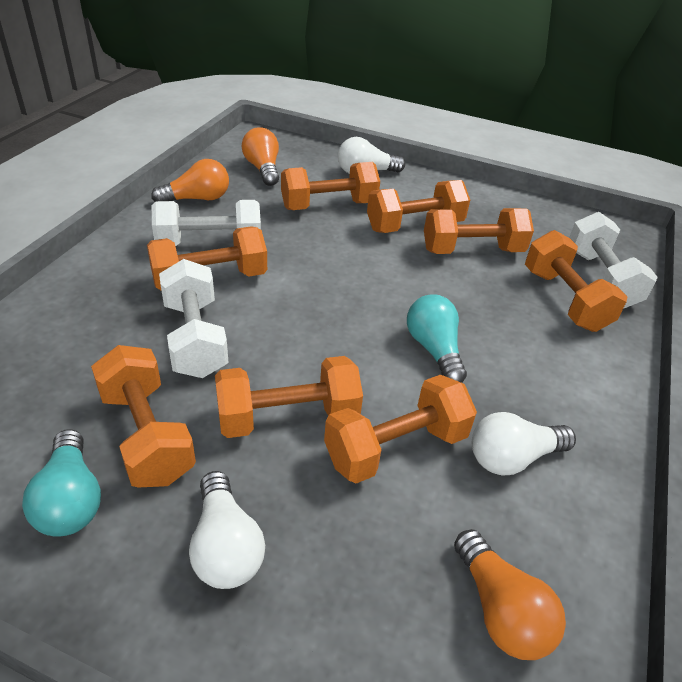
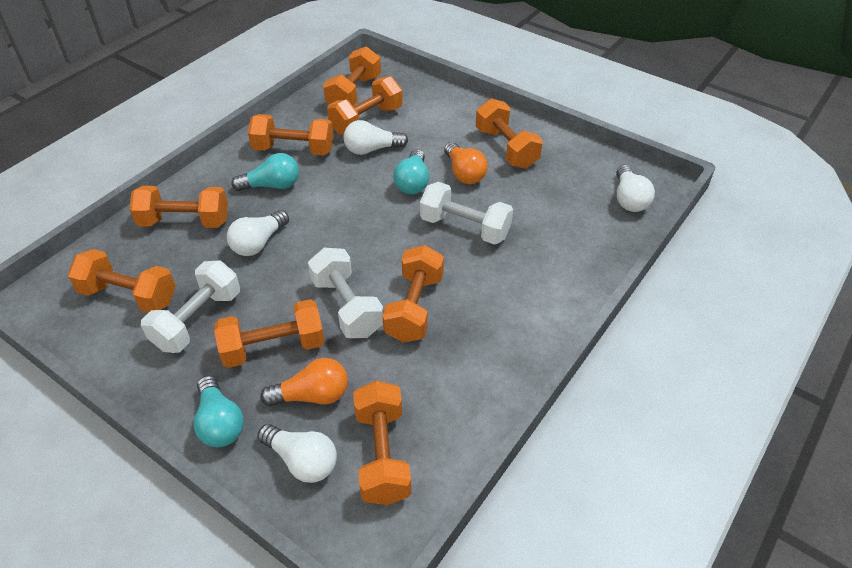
orange dumbbell: [91,345,196,487] [147,226,267,291] [215,356,363,438] [281,162,380,210] [324,375,477,484] [367,180,470,233] [424,208,534,254] [525,230,627,332] = 8 -> [68,249,176,313] [130,186,228,228] [214,299,325,368] [248,114,334,156] [323,47,381,106] [327,76,403,135] [353,381,411,505] [382,245,444,342] [476,98,543,168] = 9
orange light bulb: [151,159,229,202] [242,127,279,186] [454,529,566,660] = 3 -> [260,358,348,406] [444,142,488,184] = 2
turquoise light bulb: [22,429,101,536] [407,295,467,383] = 2 -> [194,376,244,447] [232,153,299,191] [393,149,429,194] = 3
white light bulb: [189,471,265,589] [338,137,405,174] [472,412,576,476] = 3 -> [227,210,289,256] [257,424,337,483] [343,120,408,155] [616,165,655,212] = 4

